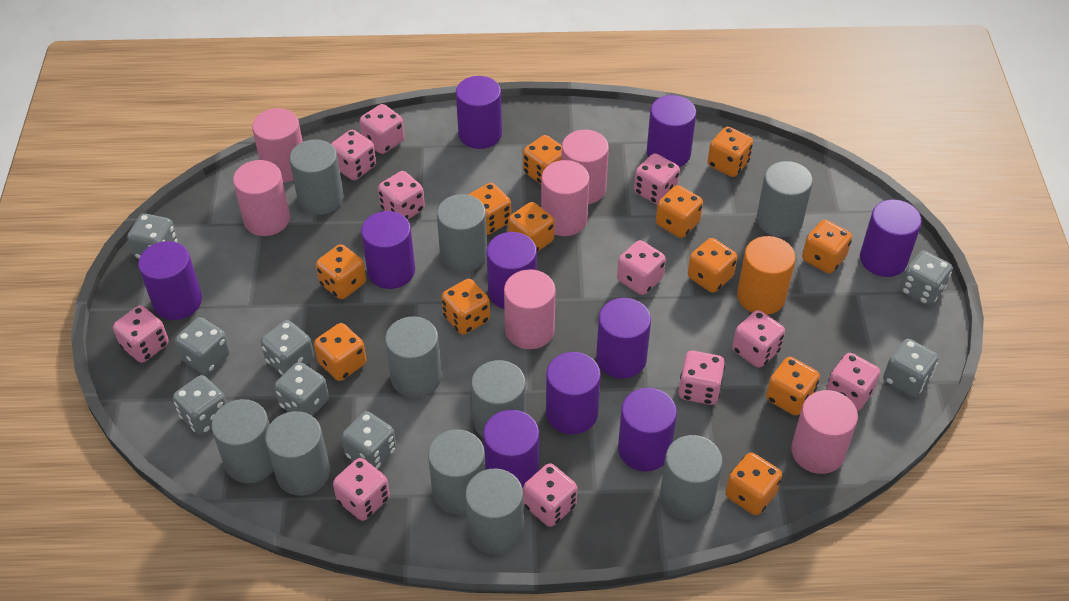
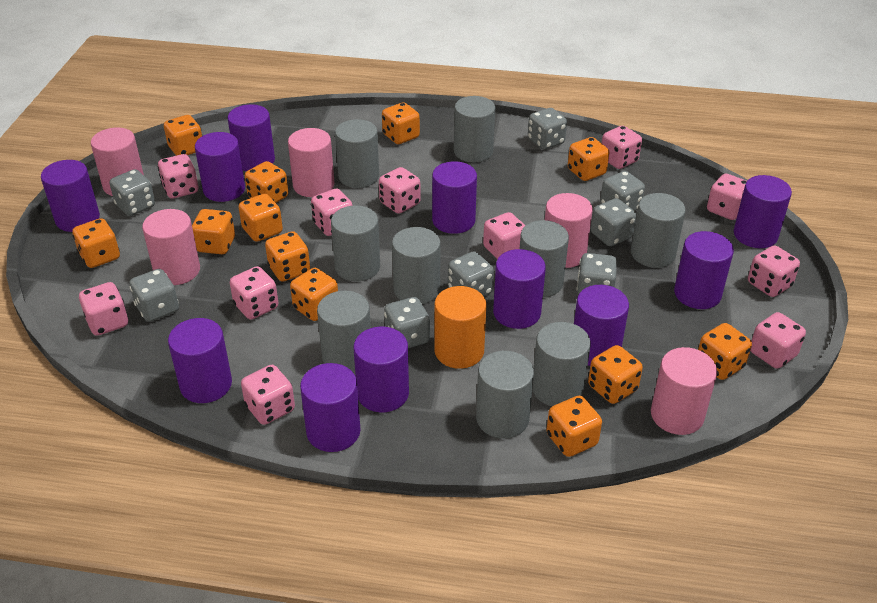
grey cylinder: [211,399,274,483] [265,411,330,496] [289,139,344,215] [385,316,442,398] [428,429,486,514] [437,194,487,272] [465,469,524,555] [471,360,526,438] [660,435,723,520] [757,161,813,237] = 10 -> [317,291,371,373] [331,205,380,281] [335,119,379,188] [392,227,441,304] [454,96,495,162] [476,351,534,438] [520,220,569,297] [532,322,591,406] [631,193,686,268] = 9
pink cylinder: [233,160,290,236] [252,108,303,183] [504,269,556,349] [541,160,589,236] [561,130,609,204] [791,390,858,474] = 6 -> [91,127,144,196] [142,209,200,285] [288,128,334,197] [545,193,593,268] [651,347,717,435] = 5
purple cylinder: [138,241,202,320] [361,211,415,289] [456,76,502,149] [483,410,539,488] [487,232,537,309] [546,352,601,434] [596,298,651,379] [618,388,677,471] [647,95,696,167] [860,199,922,277] = 10 -> [41,160,100,232] [168,318,232,403] [195,132,245,202] [228,104,275,171] [300,363,361,452] [354,327,409,412] [432,161,477,234] [493,249,546,329] [574,285,629,366] [674,231,734,309] [734,175,792,248] = 11

